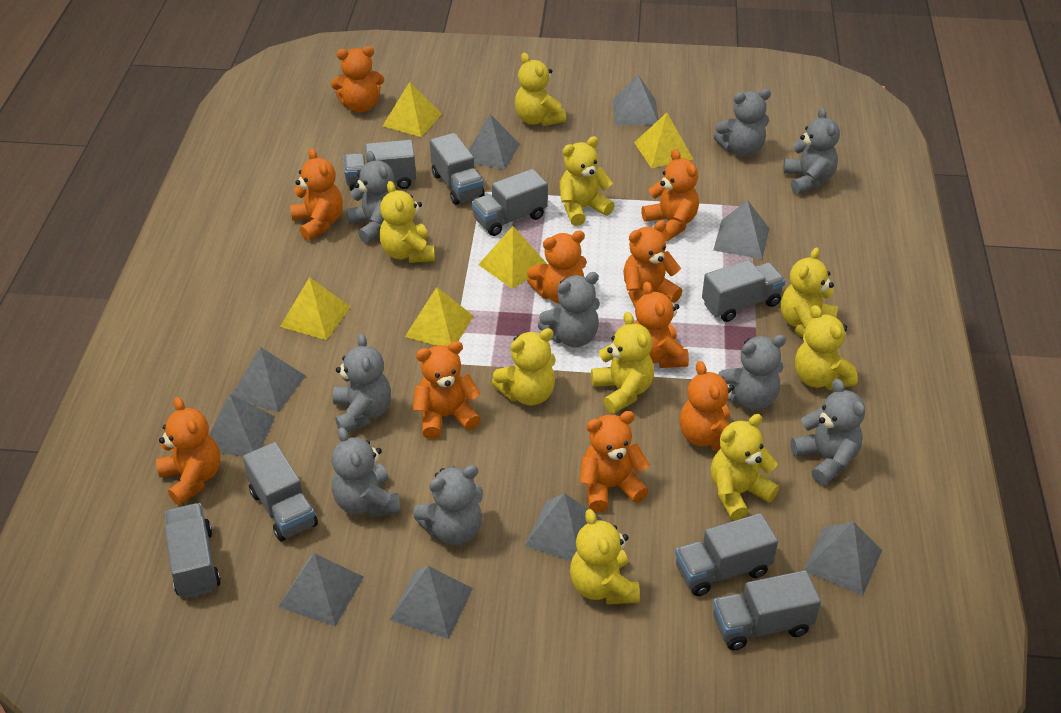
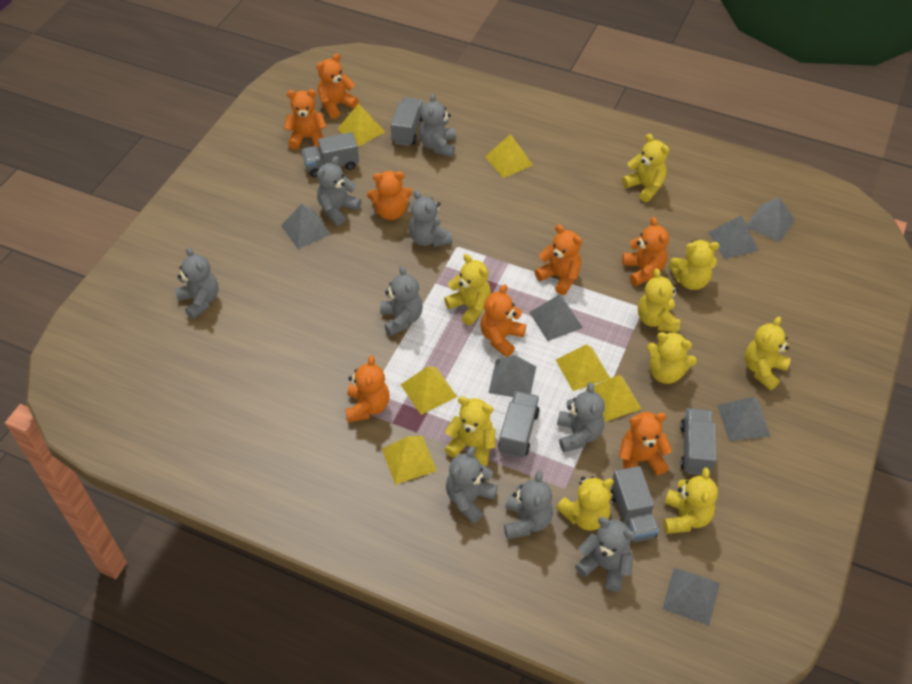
grey pyramid: [209,394,275,456] [232,347,306,413] [279,553,364,627] [390,566,473,639] [469,114,520,170] [524,493,602,561] [612,75,658,125] [714,200,770,259] [803,522,882,595] = 9 -> [281,204,331,249] [488,355,536,397] [529,295,583,341] [662,568,720,626] [708,215,759,259] [717,397,771,441] [747,197,795,243] = 7
grey truck: [165,503,221,598] [243,442,318,541] [343,140,416,191] [430,133,485,205] [472,169,548,236] [675,513,778,596] [702,260,785,322] [713,570,821,650] = 8 -> [302,132,359,177] [391,97,423,146] [498,391,540,458] [611,466,659,543] [680,408,716,475] = 5
orange teddy bear: [156,397,220,505] [290,148,343,240] [331,46,384,112] [413,341,481,439] [527,231,587,304] [580,411,650,512] [623,220,682,307] [635,282,689,368] [641,149,699,241] [680,361,734,451] = 10 -> [284,89,327,149] [316,53,359,119] [345,355,390,423] [367,171,412,220] [480,284,526,357] [535,224,582,295] [619,412,672,475] [622,217,669,286] = 8
yellow pyramid: [280,277,351,340] [383,82,442,137] [405,287,474,346] [478,226,548,289] [634,113,693,168] = 5 -> [338,103,385,147] [382,436,437,485] [401,366,457,415] [485,134,533,178] [556,344,610,391] [585,375,642,422] = 6

